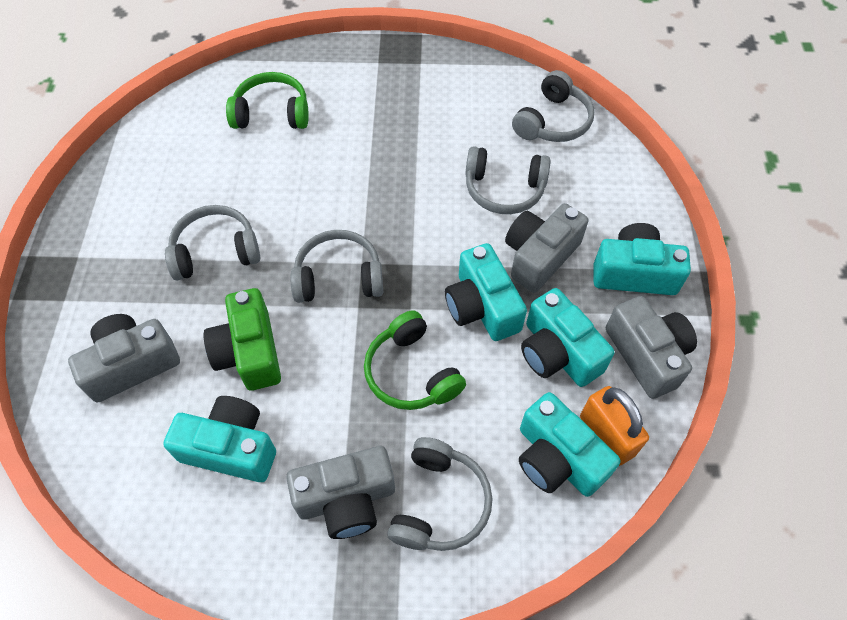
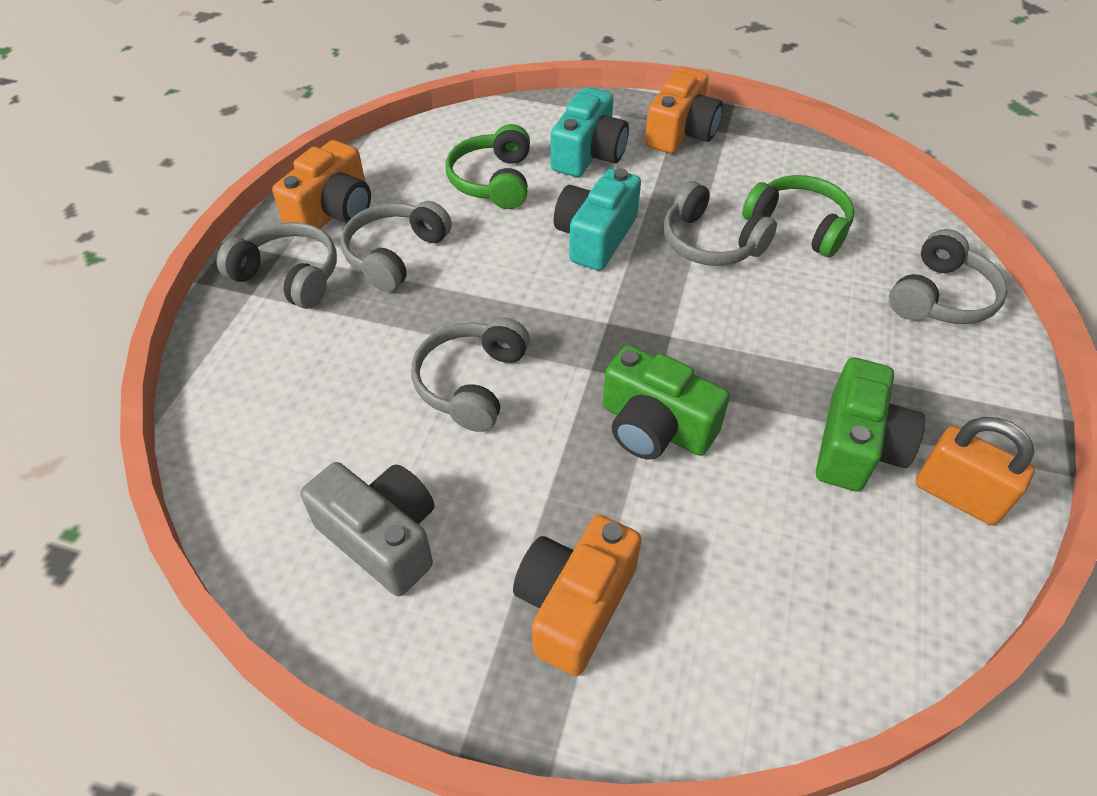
green camera: [203,288,281,391] = 1 -> [603,345,730,460] [816,357,925,492] = 2
grey camera: [68,314,180,403] [286,446,395,539] [505,203,588,293] [606,296,697,399] = 4 -> [300,462,434,596] = 1
orange camera: none = 0 -> [272,140,371,229] [513,515,642,676] [645,67,723,153] = 3
turquoise camera: [163,396,276,482] [445,243,527,341] [519,392,621,497] [521,288,614,387] [593,223,691,295] = 5 -> [551,87,629,177] [554,168,641,271] = 2

